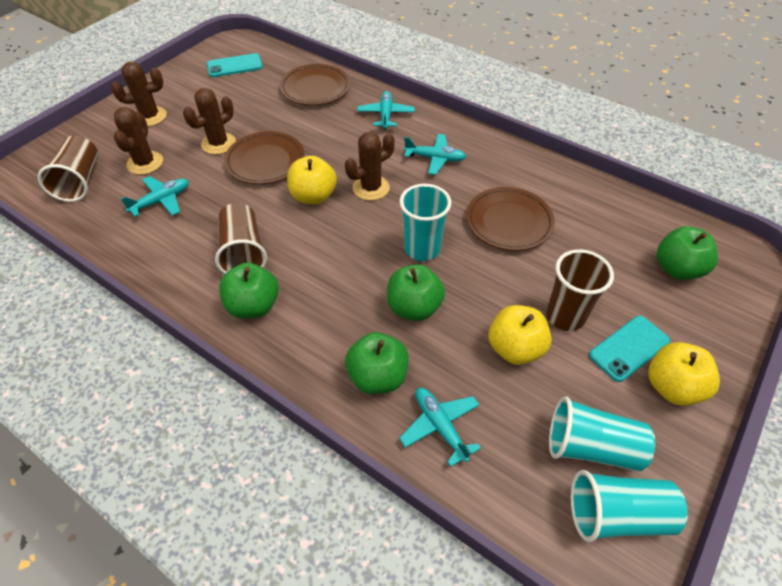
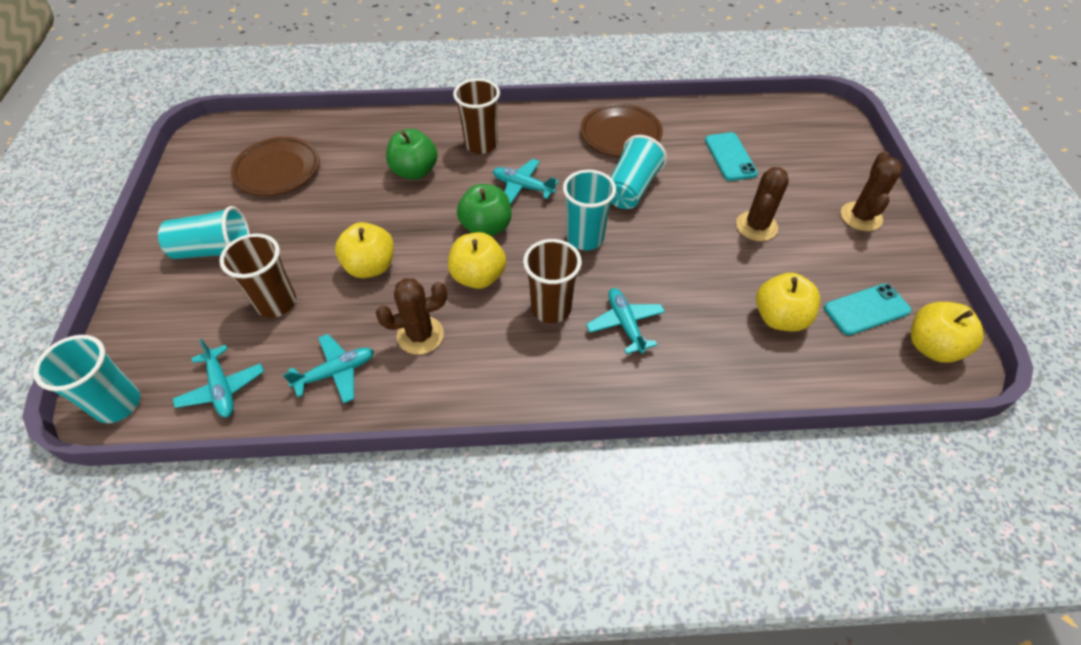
brown cactus: [111,61,167,126] [114,107,163,175] [183,88,236,154] [345,132,395,201] = 4 -> [376,278,447,355] [736,167,789,241] [841,151,903,231] = 3
brown plate: [224,131,305,184] [280,64,350,105] [466,187,555,251] = 3 -> [231,137,320,196] [580,103,663,157] = 2
green apple: [219,263,279,319] [345,332,409,394] [387,264,445,321] [657,226,718,280] = 4 -> [386,129,438,180] [457,184,511,236] = 2
turquoise cup: [399,184,451,261] [549,396,655,472] [571,470,688,542] = 3 -> [33,335,140,423] [158,206,250,259] [563,170,616,250] [611,135,667,209] = 4
yellow apple: [287,156,337,205] [489,305,552,365] [648,342,720,406] = 3 -> [335,222,394,278] [448,232,506,289] [756,273,820,331] [911,302,984,363] = 4

